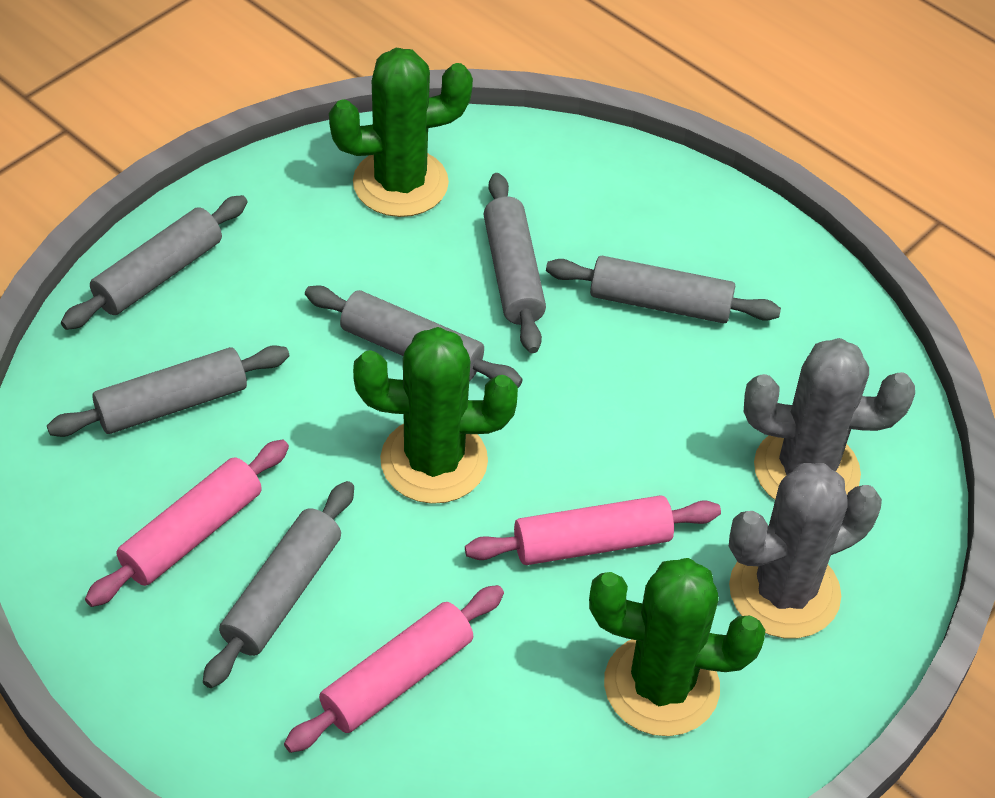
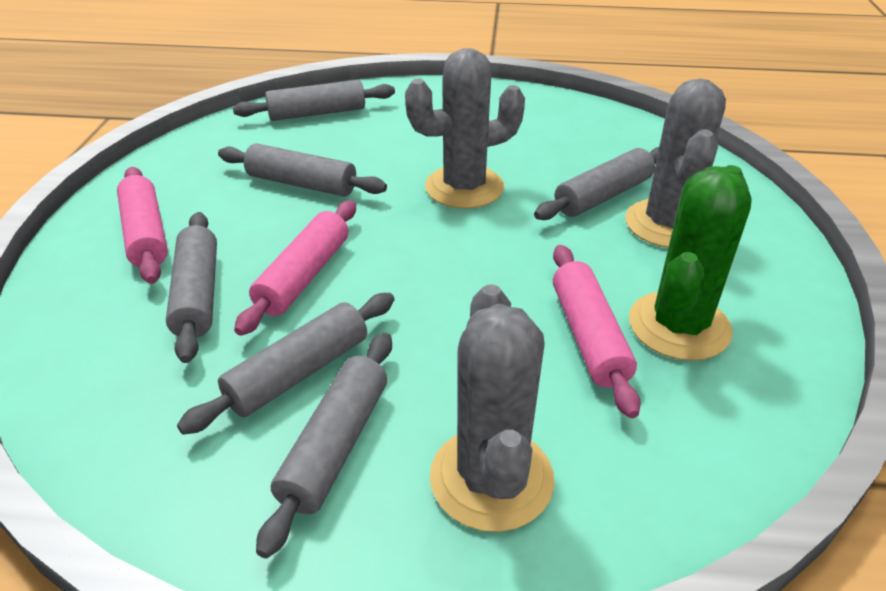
green cactus: [329,48,473,217] [353,327,518,504] [589,558,765,736] = 3 -> [629,165,752,361] = 1
grey cactus: [728,463,882,638] [744,338,915,500] = 2 -> [405,48,525,209] [430,284,554,532] [625,78,726,248] = 3

